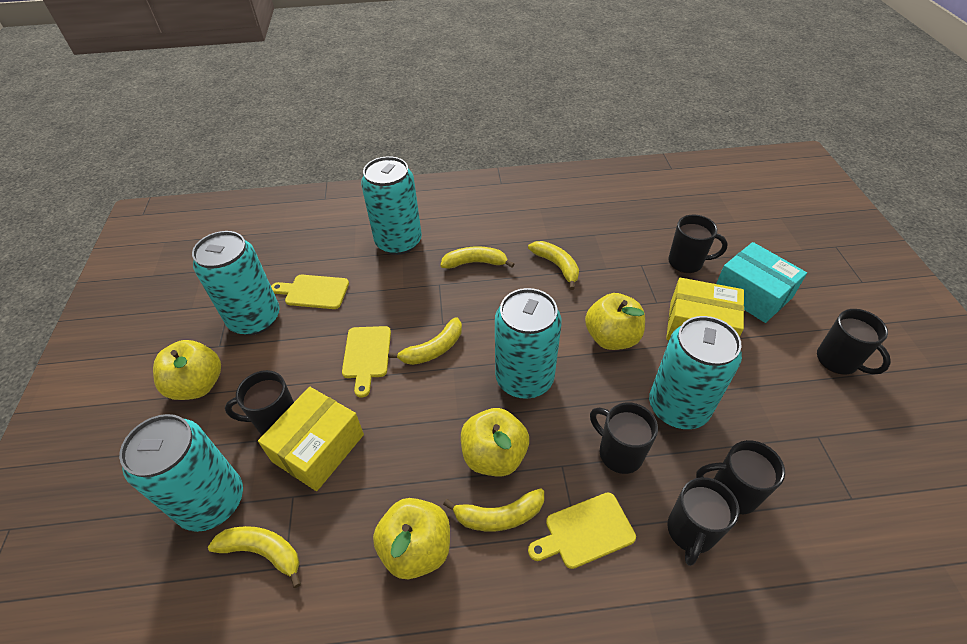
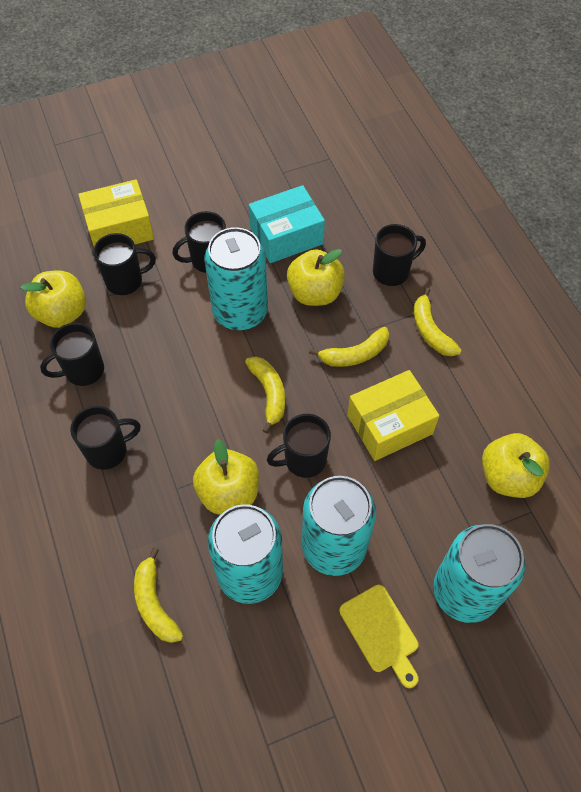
turquoise can: [119,414,243,532] [192,231,280,335] [361,156,422,255] [495,288,562,399] [649,316,742,429] = 5 -> [205,227,268,330] [208,504,283,604] [302,476,376,576] [433,524,526,623] = 4
yellow banana: [208,526,301,588] [388,317,462,365] [440,246,514,269] [443,488,544,532] [528,241,579,290] = 5 -> [134,547,183,643] [245,357,285,434] [309,327,389,367] [414,288,461,356] = 4
yellow cutting board: [271,275,349,309] [342,326,391,398] [528,493,636,569] = 3 -> [339,585,419,688] = 1

